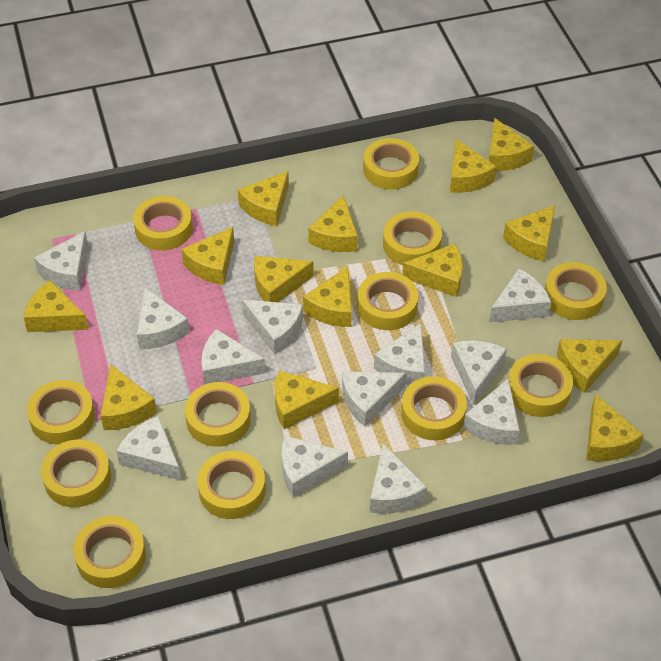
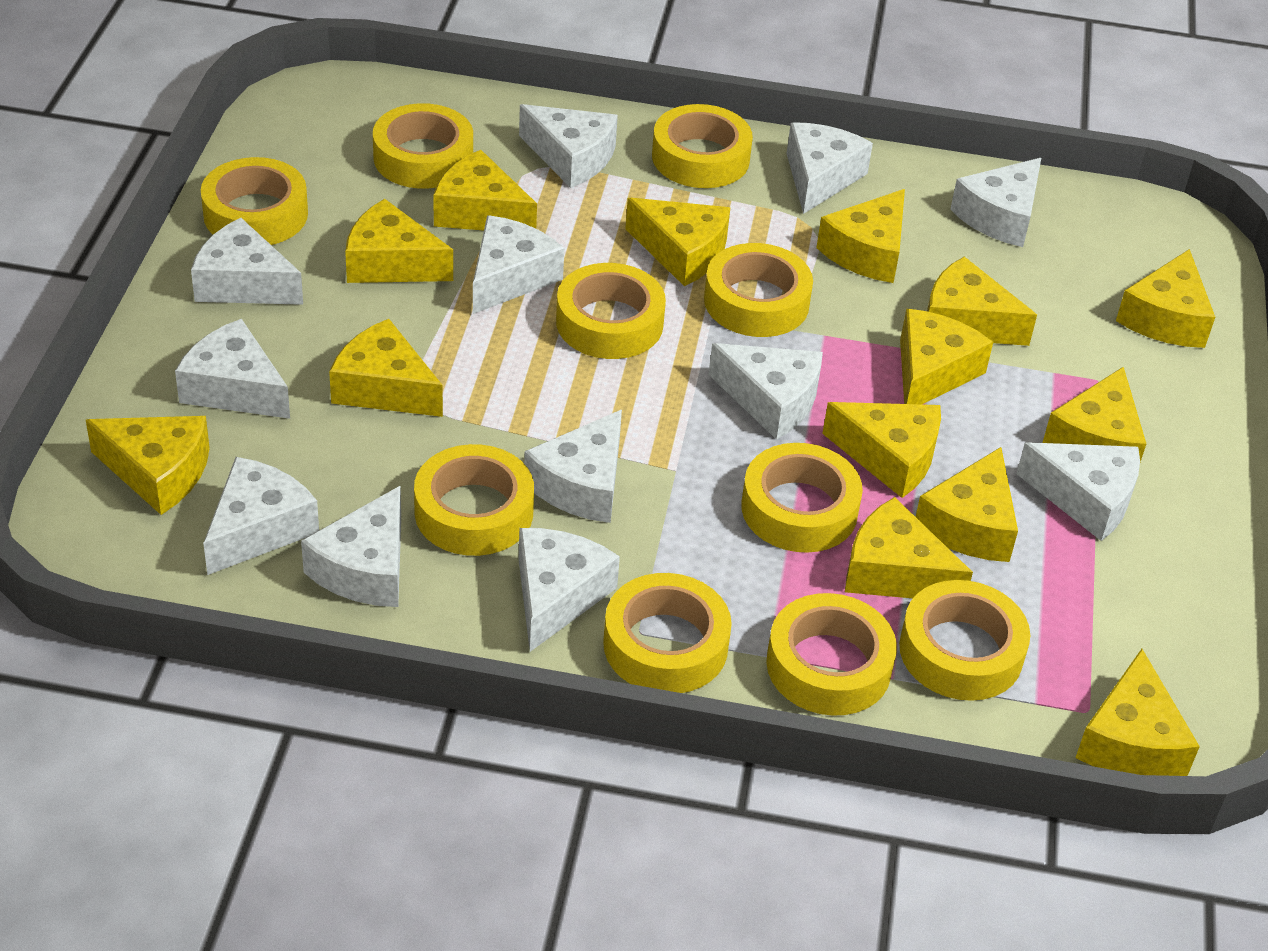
yellow tape: [27,380,95,444] [41,440,111,507] [73,516,146,588] [133,196,193,251] [185,382,251,447] [197,451,266,519] [357,272,418,330] [363,138,419,190] [383,211,442,265] [401,376,467,440] [509,354,573,417] [545,262,607,320] = 12 -> [201,157,308,245] [373,103,473,189] [414,444,534,556] [556,263,666,359] [603,573,732,693] [652,104,753,188] [704,243,813,337] [741,443,863,553] [766,593,897,716] [899,580,1030,701] = 10

